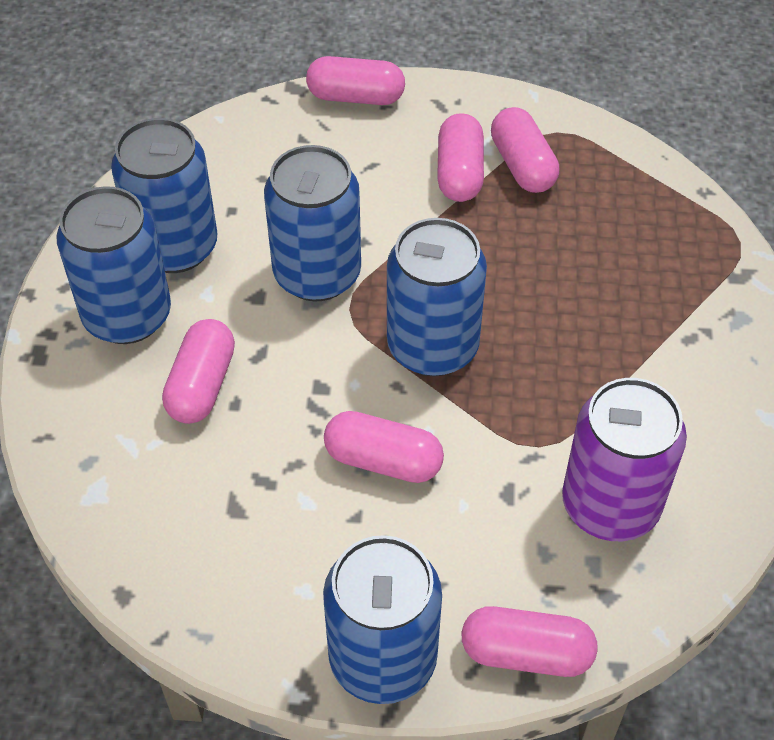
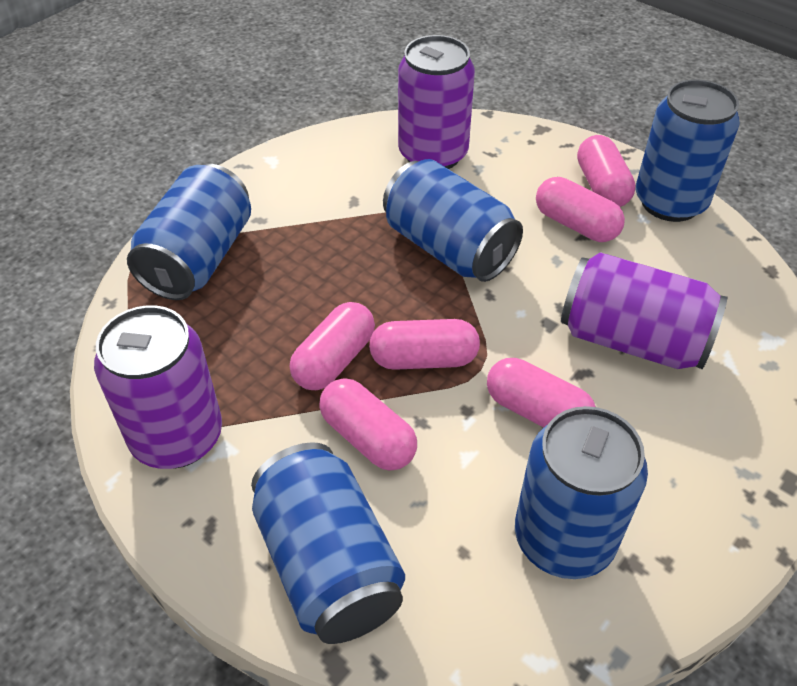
purple can: [562,378,687,541] = 1 -> [94,305,222,469] [398,35,475,169] [561,252,727,369] = 3

